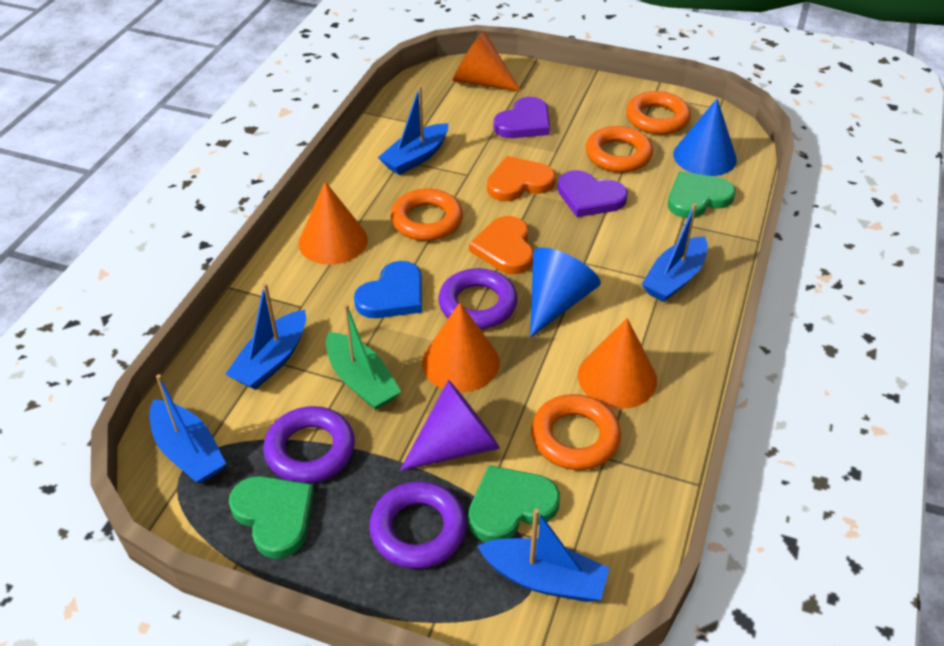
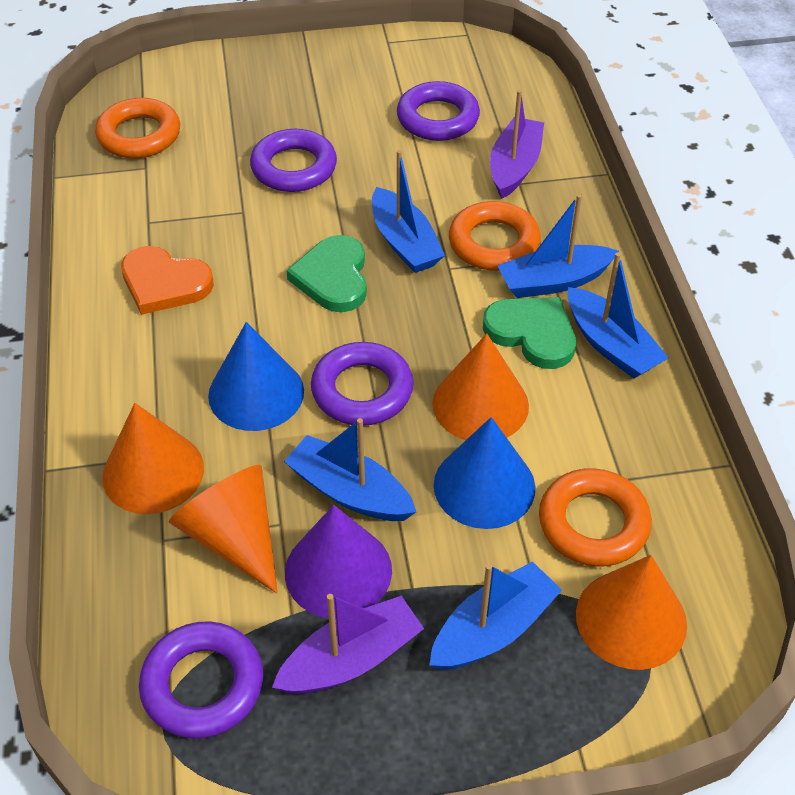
blue heart: [354,261,422,318] = 1 -> none = 0
green boat: [326,304,401,410] = 1 -> none = 0
green heart: [229,476,314,559] [468,465,560,542] [668,172,735,218] = 3 -> [286,235,367,312] [483,297,576,369] = 2
orange heart: [469,216,534,274] [487,156,556,201] = 2 -> [121,246,214,315] = 1
orange ring: [390,188,463,241] [531,394,621,470] [585,126,653,173] [626,91,691,135] = 4 -> [95,98,180,158] [449,201,541,271] [539,468,652,567] = 3
purple boat: none = 0 -> [272,594,424,694] [490,90,544,199] = 2
purple heart: [494,97,550,138] [558,170,628,217] = 2 -> none = 0
purple ring: [263,406,355,483] [369,481,467,569] [439,268,518,329] = 3 -> [139,621,263,739] [250,129,337,192] [311,342,414,426] [397,81,480,141] = 4

